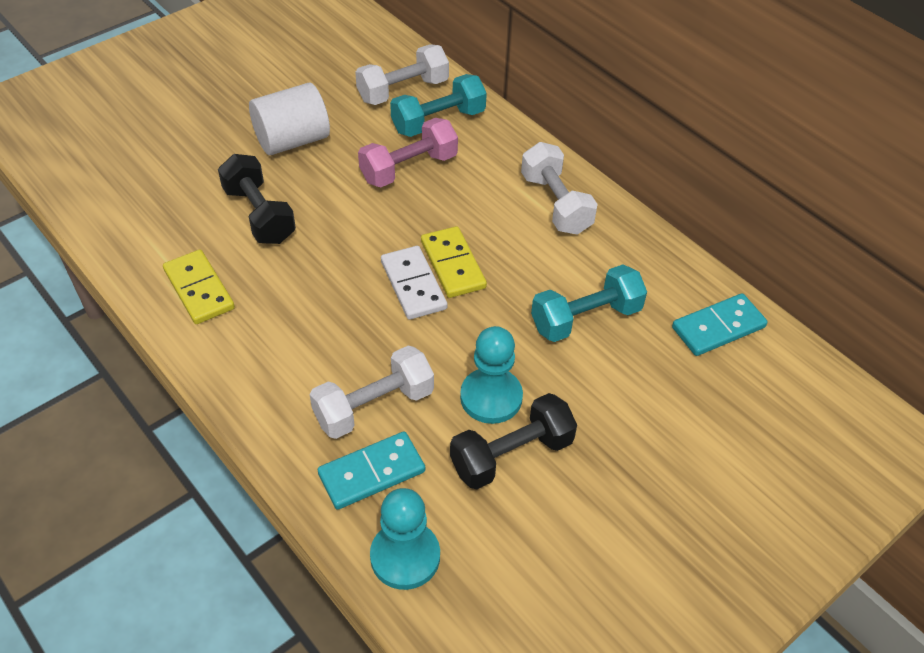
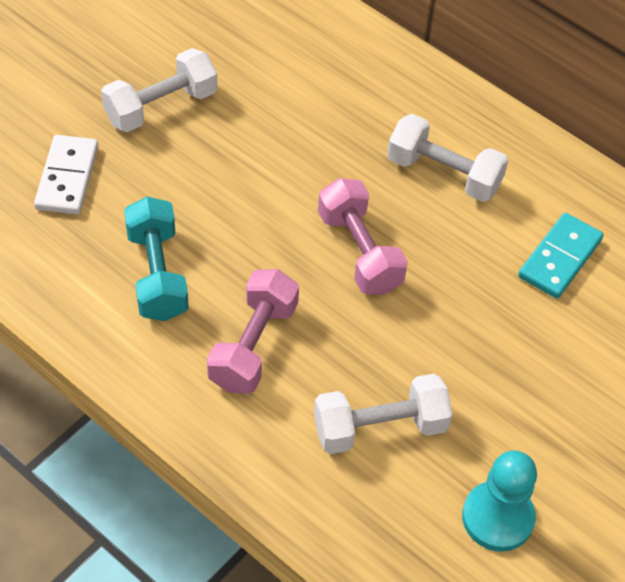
black dumbbell: [218,154,296,244] [450,393,577,490] = 2 -> none = 0
pink dumbbell: [358,118,458,187] = 1 -> [207,269,299,394] [318,178,408,295] = 2
turquoise domino: [317,432,425,510] [672,293,768,356] = 2 -> [518,213,603,299] = 1
turquoise dumbbell: [390,74,487,137] [531,264,647,342] = 2 -> [124,197,189,321] = 1
turquoise pawn: [370,488,440,590] [460,326,523,424] = 2 -> [462,450,537,552] = 1
white cylinder: [249,82,330,155] = 1 -> none = 0
yellow domino: [163,249,235,324] [421,226,487,298] = 2 -> none = 0

